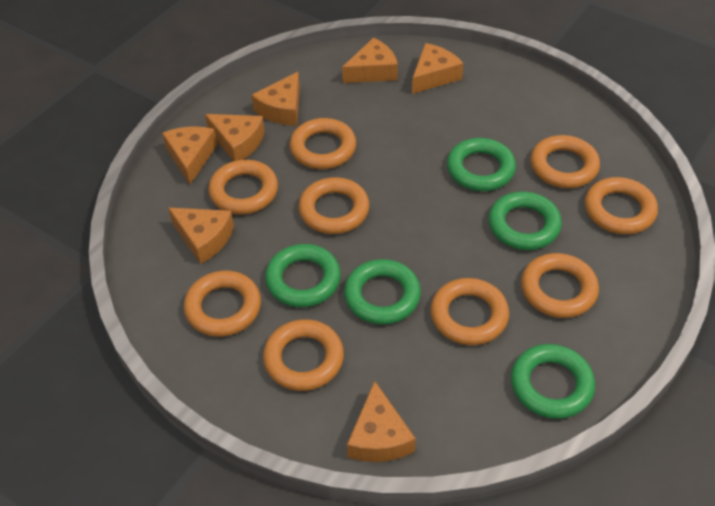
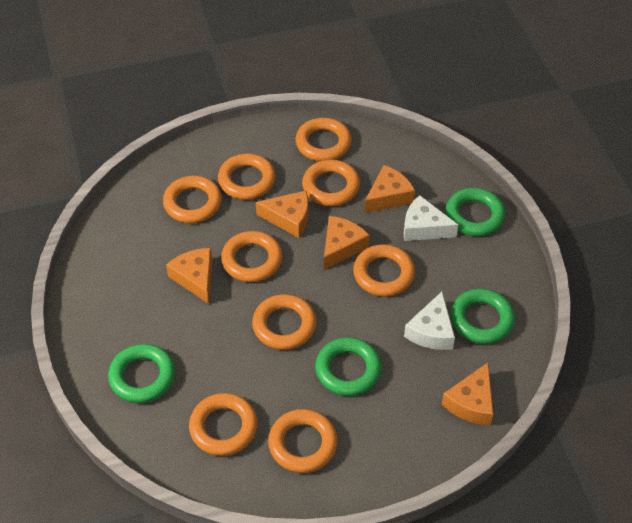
green ring: [265,244,341,307] [344,259,421,325] [447,138,516,191] [489,192,562,250] [511,344,595,419] = 5 -> [108,344,175,403] [315,337,382,396] [446,188,505,236] [450,288,515,344] = 4
orange cheese: [162,126,217,184] [168,208,234,264] [205,114,265,161] [251,72,300,126] [342,38,398,83] [347,381,416,462] [412,43,463,94] = 7 -> [166,248,213,304] [256,190,308,238] [324,216,370,270] [364,165,415,213] [442,363,494,425] = 5
white cheese: none = 0 -> [404,195,459,241] [404,292,455,350] = 2

